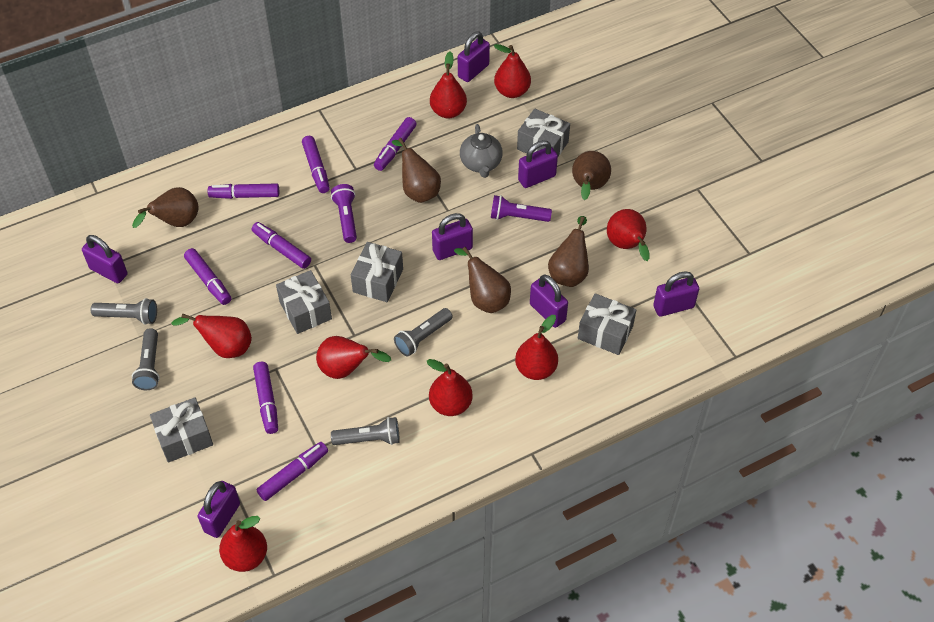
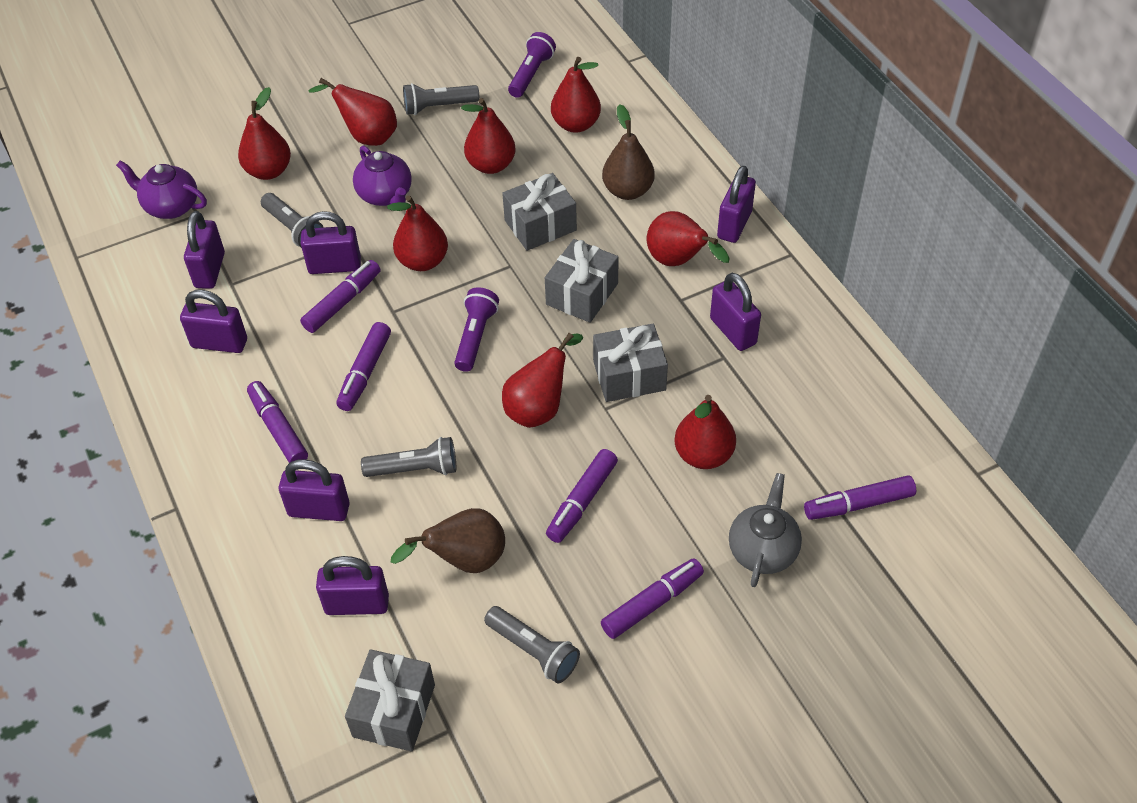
brown pear: [132,187,198,228] [392,138,441,203] [454,247,511,313] [548,216,589,287] [572,151,611,200] = 5 -> [391,508,505,573] [602,104,655,200] = 2
grey gift: [150,397,213,463] [276,270,332,334] [351,242,403,302] [517,109,570,156] [578,293,636,355] = 5 -> [345,649,435,752] [502,173,577,251] [545,239,619,323] [593,324,668,402] = 4
purple marker: [184,248,231,305] [208,183,279,199] [252,222,311,269] [253,362,278,434] [256,442,328,501] [302,136,330,193] [374,117,417,171] = 7 -> [247,381,308,463] [300,260,381,333] [336,322,391,411] [546,449,618,543] [601,559,704,639] [804,475,916,520] = 6
purple teapot: none = 0 -> [116,160,207,219] [353,146,412,206] = 2

